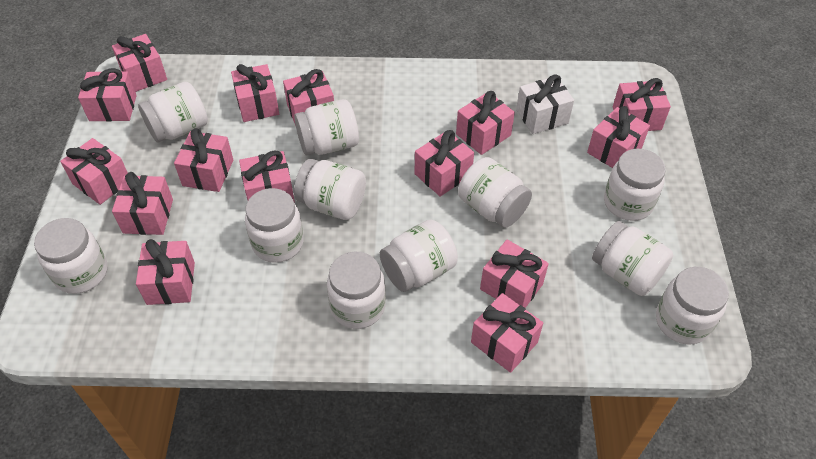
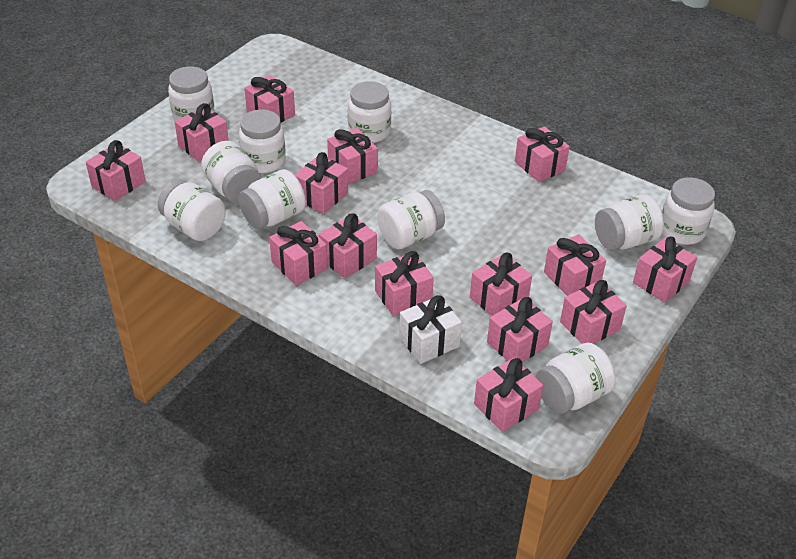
white jar: [34,218,108,294] [138,82,208,143] [245,188,304,263] [294,99,359,155] [294,159,366,220] [327,252,386,329] [380,220,458,292] [458,157,532,228] [592,221,673,296] [604,149,666,221] [656,267,729,345] = 11 -> [158,179,226,241] [168,66,215,121] [201,141,261,203] [238,169,306,229] [239,109,286,173] [348,81,391,143] [377,190,445,249] [536,343,616,414] [595,195,664,250] [662,177,715,245] = 10

